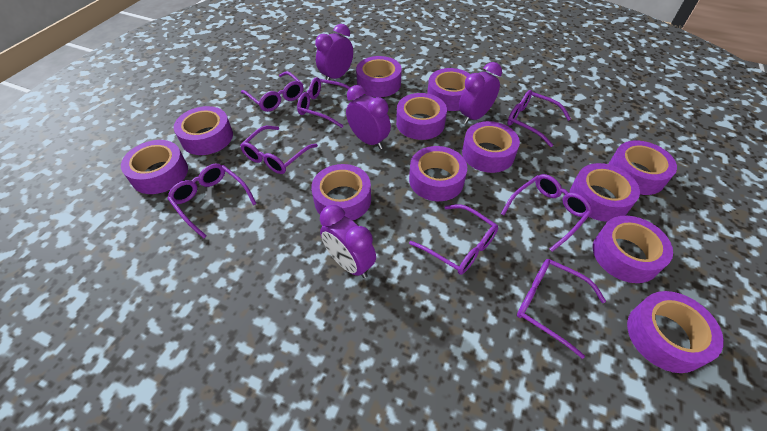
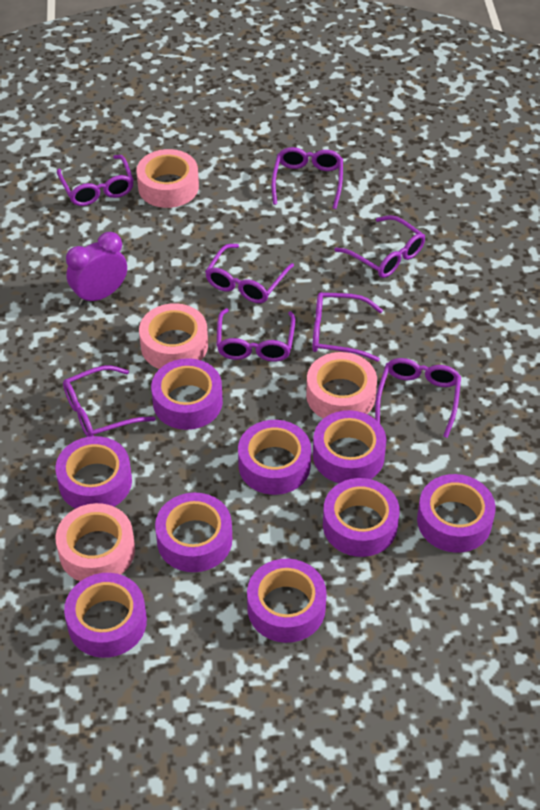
pink tape: none = 0 -> [56,503,135,581] [136,149,199,208] [139,303,208,369] [306,352,377,419] = 4
purple clock: [315,24,353,84] [320,205,376,278] [346,85,391,149] [459,62,502,124] = 4 -> [66,232,127,305] = 1
purple tape: [121,140,188,194] [174,106,233,155] [311,164,371,221] [356,56,402,97] [396,93,447,140] [409,146,467,201] [427,68,470,111] [462,121,520,173] [570,163,640,222] [593,216,673,283] [609,140,677,195] [627,291,724,373] = 12 -> [55,436,132,509] [64,573,147,658] [151,358,223,430] [155,493,232,572] [238,420,311,495] [247,559,327,643] [313,410,386,483] [323,478,400,557] [417,474,496,553] = 9

